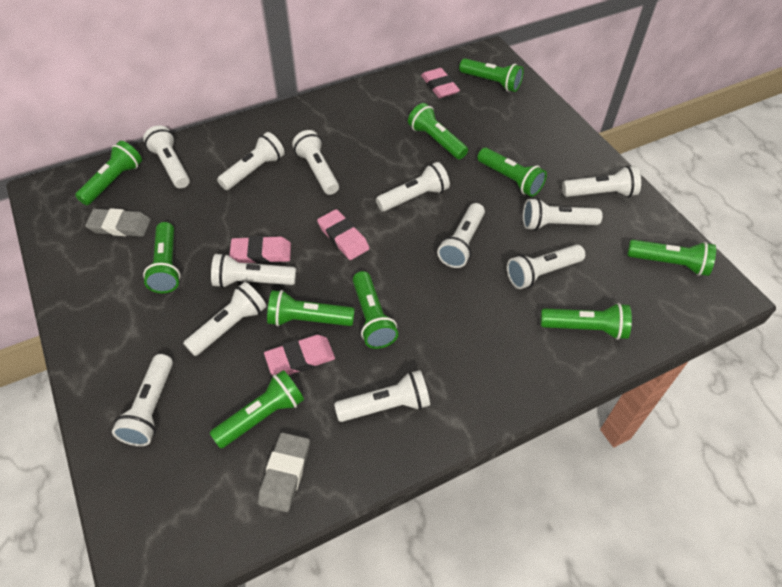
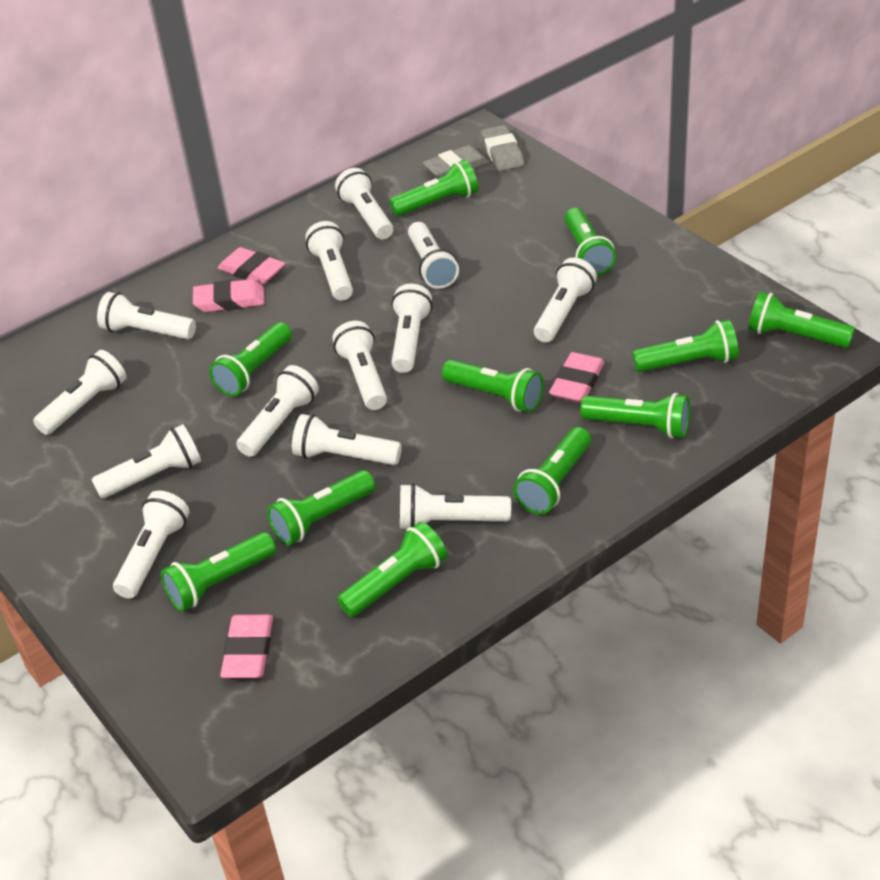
green flashlight: [75,141,142,205] [143,222,181,293] [210,370,304,449] [267,290,355,326] [353,271,398,349] [408,103,468,160] [459,58,524,92] [477,148,547,197] [540,303,632,340] [627,240,716,276] = 10 -> [161,532,276,611] [209,322,292,396] [267,470,375,545] [337,522,448,617] [389,160,478,216] [442,360,544,412] [513,427,591,514] [565,208,616,275] [580,393,690,439] [632,319,739,372] [748,291,855,348] = 11
white flashlight: [112,354,173,446] [143,125,190,189] [183,282,266,356] [211,253,296,288] [217,132,285,190] [292,130,339,195] [334,370,430,422] [376,162,450,212] [437,203,485,268] [507,245,585,289] [523,198,602,231] [562,166,641,197] = 12 -> [33,350,127,435] [91,424,201,498] [97,292,196,340] [113,491,190,599] [236,365,319,457] [292,414,402,465] [305,221,353,301] [332,321,387,410] [335,168,393,239] [391,284,433,373] [400,483,511,529] [408,222,459,289] [534,258,597,342] = 13

